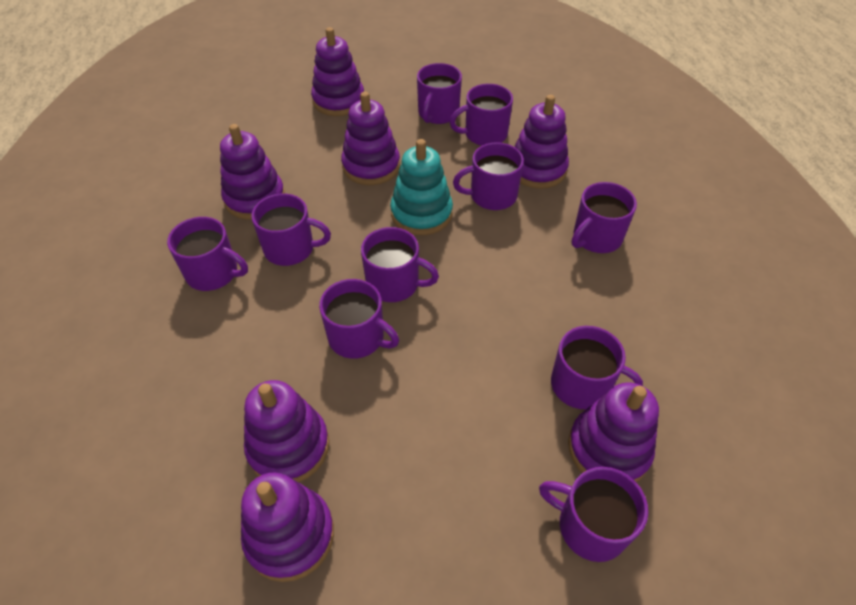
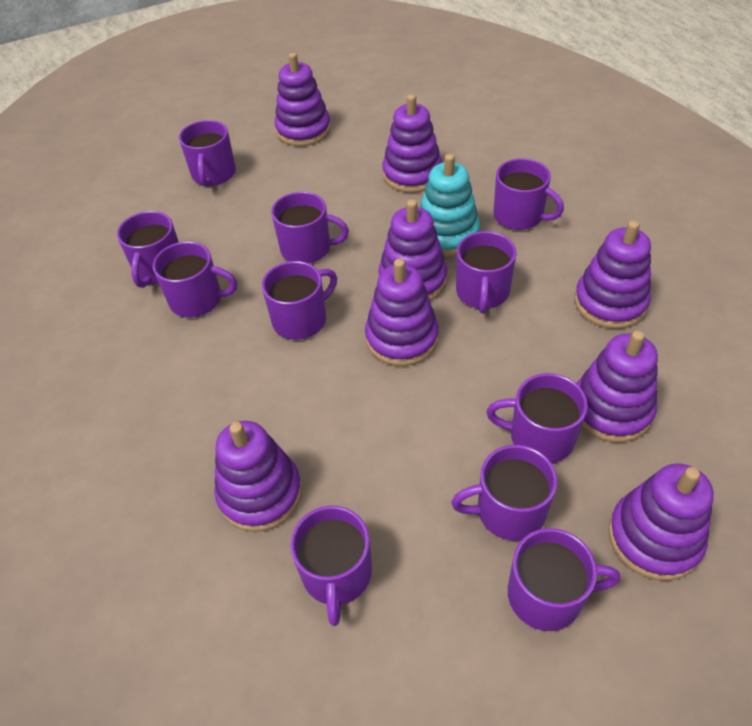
purple mug: [167,217,248,291] [251,194,331,266] [319,279,399,359] [361,227,439,302] [417,63,462,124] [450,84,513,146] [453,142,524,210] [539,467,648,562] [551,326,643,409] [572,182,637,253] = 10 -> [117,211,179,288] [153,241,237,318] [179,120,236,187] [262,261,337,340] [271,192,349,264] [290,506,372,626] [451,445,557,541] [456,231,517,313] [487,373,588,463] [493,158,564,230] [508,528,620,631] = 11
purple stacking toy: [220,124,285,220] [241,472,334,582] [244,380,329,482] [311,27,364,116] [341,92,400,185] [515,95,569,189] [568,382,659,482] = 7 -> [214,421,302,532] [275,53,331,146] [365,259,439,366] [378,199,447,301] [382,94,442,193] [574,220,651,329] [576,330,658,442] [608,464,714,581] = 8

